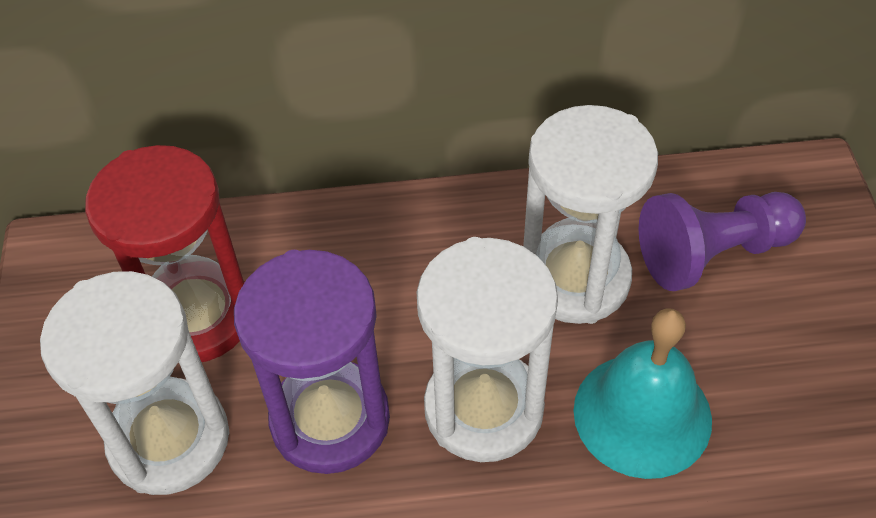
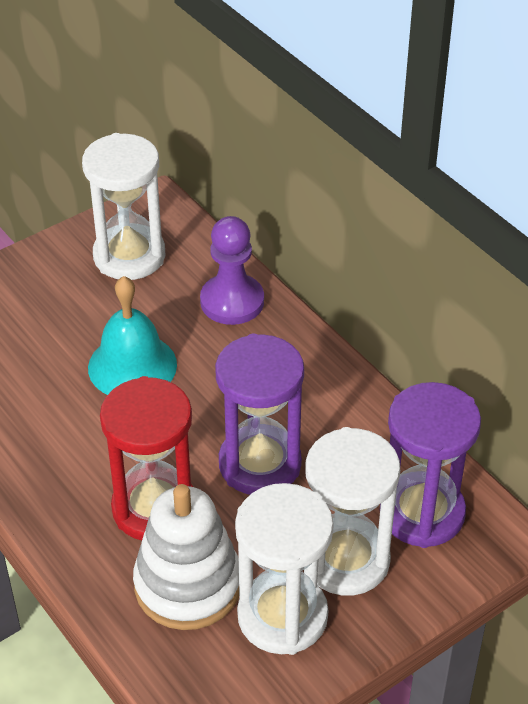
purple hourglass: [234,250,390,474] = 1 -> [215,334,304,495] [380,382,481,548] = 2
white stacking toy: none = 0 -> [133,484,239,630] = 1

